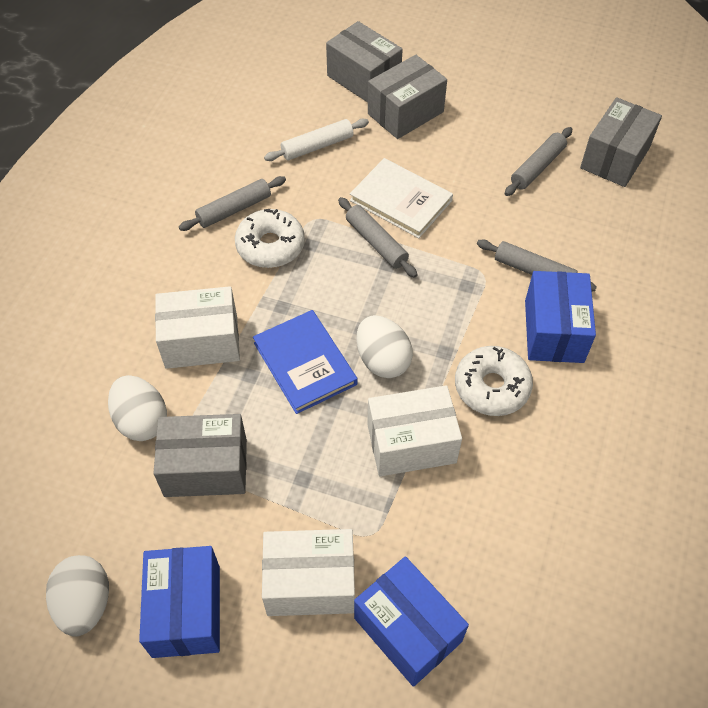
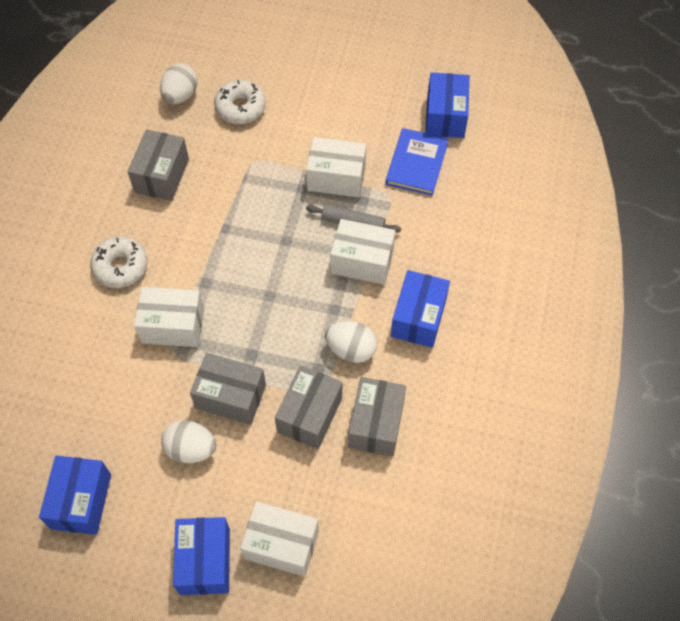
blue box: [139,546,220,658] [354,556,469,687] [525,271,596,363] = 3 -> [39,456,111,535] [173,517,230,595] [391,270,450,348] [425,72,470,138] = 4
grey rolling pin: [179,176,286,231] [338,197,418,278] [477,239,597,291] [505,127,572,196] = 4 -> [306,204,401,233] = 1
white book: [350,158,453,238] = 1 -> none = 0
white box: [155,286,240,369] [262,529,355,616] [367,385,462,476] = 3 -> [134,287,204,347] [240,501,319,577] [306,137,366,198] [330,219,395,285] = 4
white rolling pin: [264,119,369,161] = 1 -> none = 0

